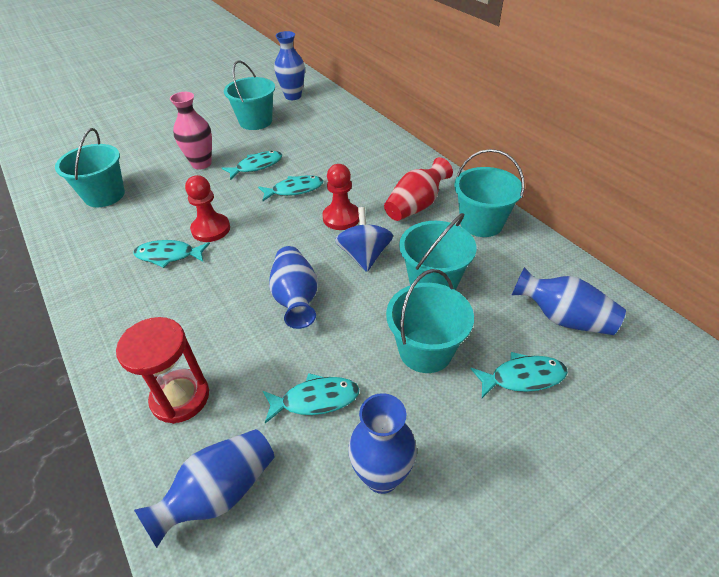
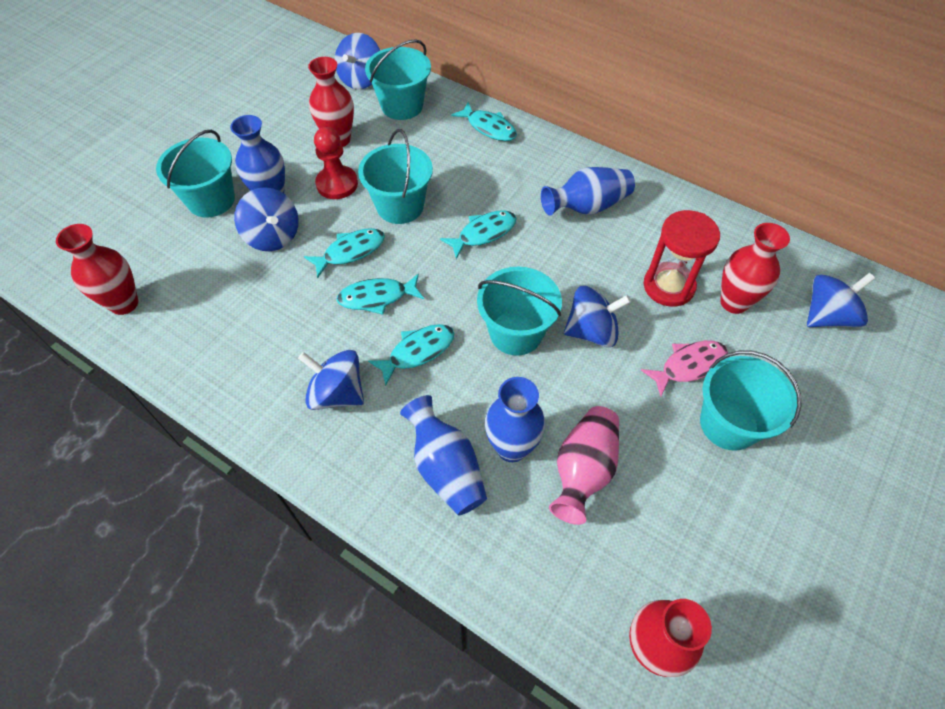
blue spinning top: [335,207,393,272] = 1 -> [234,187,299,251] [298,350,364,410] [335,33,380,89] [564,286,631,347] [807,273,875,327] = 5
blue vase: [134,429,274,548] [269,246,318,329] [274,31,305,100] [348,393,417,494] [512,267,626,335] = 5 -> [230,115,285,193] [400,395,487,516] [485,377,545,462] [541,167,635,216] = 4
pink fish: none = 0 -> [641,341,728,396] = 1
red pawn: [185,175,230,242] [323,164,359,230] = 2 -> [314,127,358,199] = 1
red vase: [384,157,453,221] = 1 -> [56,224,138,315] [308,57,354,147] [629,599,712,677] [720,223,790,314] = 4

